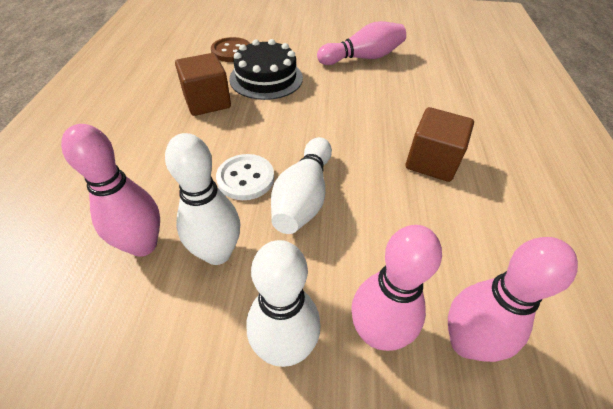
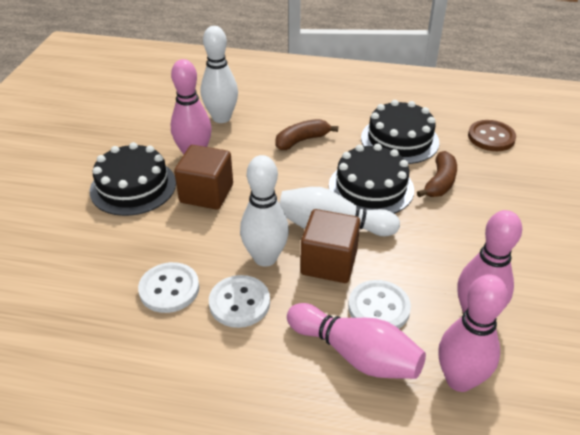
black cake: [229,39,303,100] = 1 -> [90,142,176,216] [329,144,414,214] [361,100,439,164] = 3
brown banana: none = 0 -> [275,119,338,150] [417,151,457,197] = 2
white button: [216,154,274,200] = 1 -> [138,262,199,313] [209,275,270,328] [348,280,411,328] = 3

